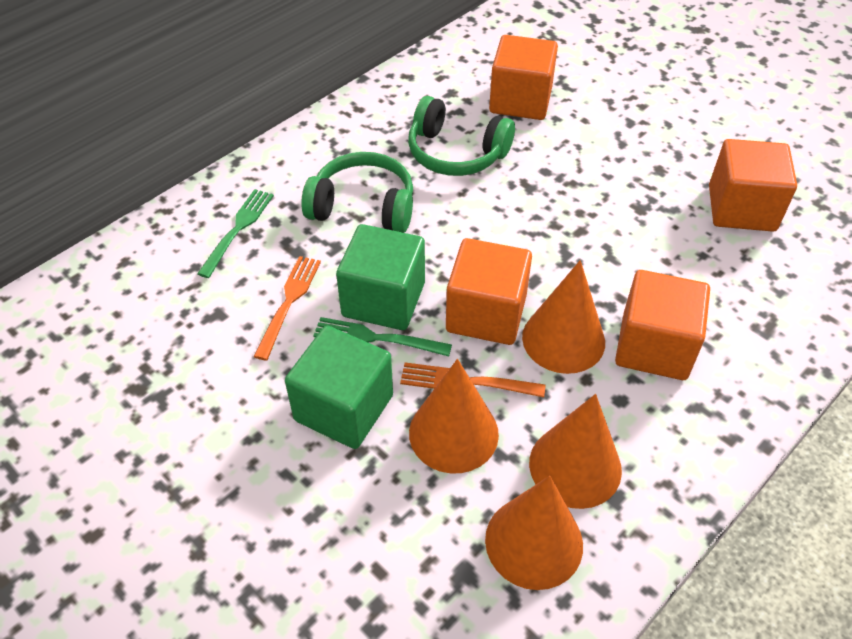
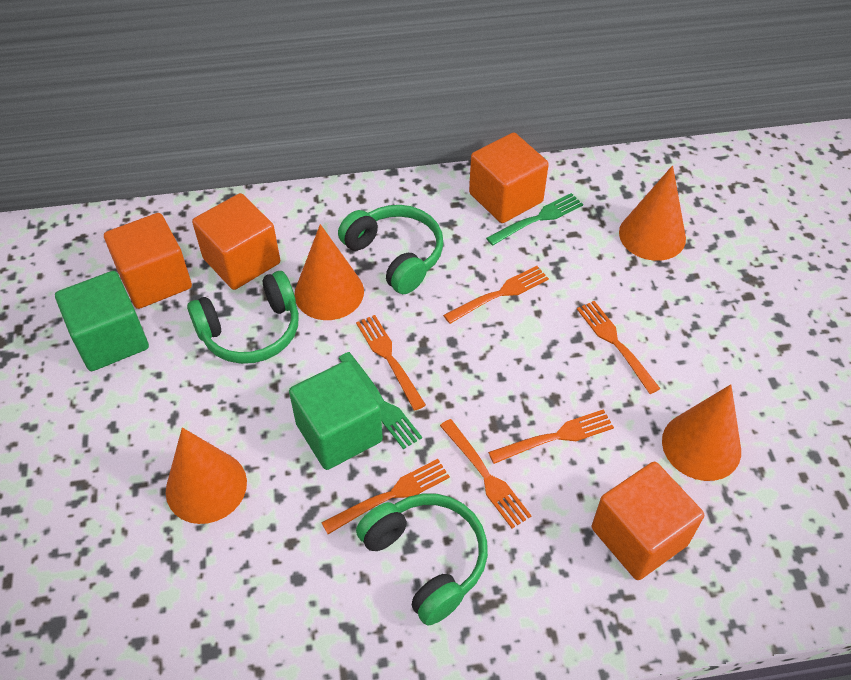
green headphones: [301,152,413,233] [408,96,515,176] = 2 -> [187,271,299,364] [338,205,444,294] [356,493,488,626] = 3
orange fork: [253,256,321,361] [400,362,545,397] = 2 -> [321,459,450,534] [356,315,426,411] [440,419,532,529] [443,266,549,324] [488,409,614,464] [577,301,661,394] = 6

